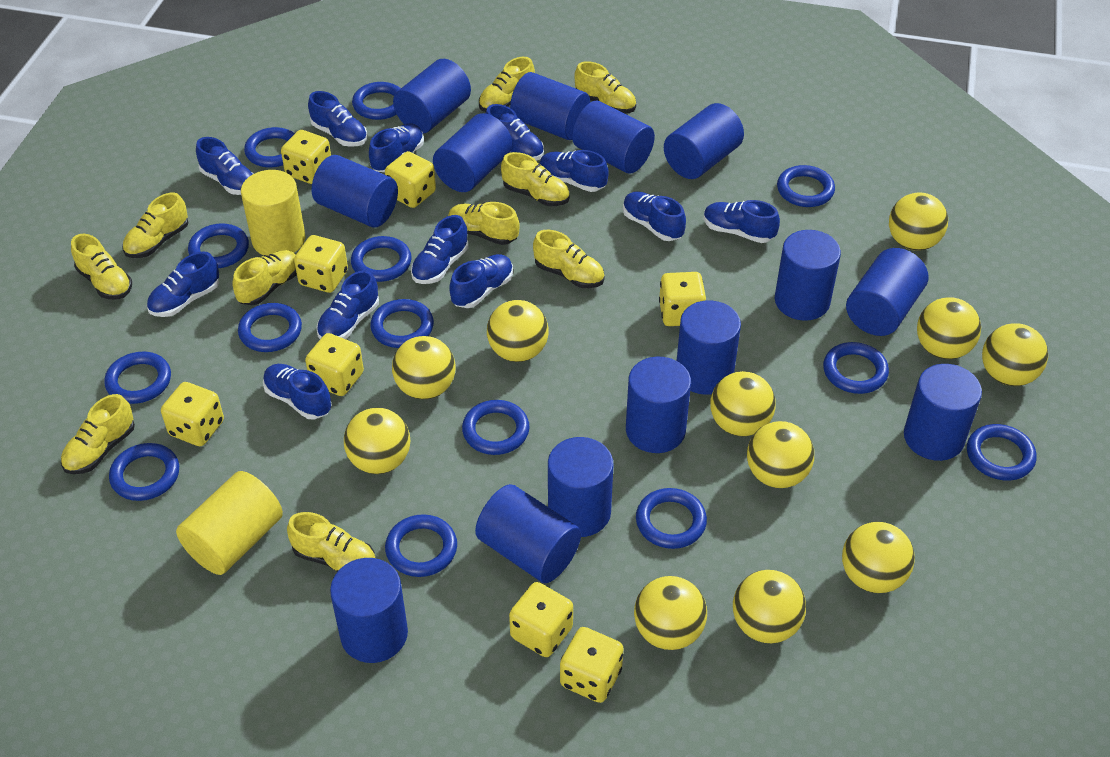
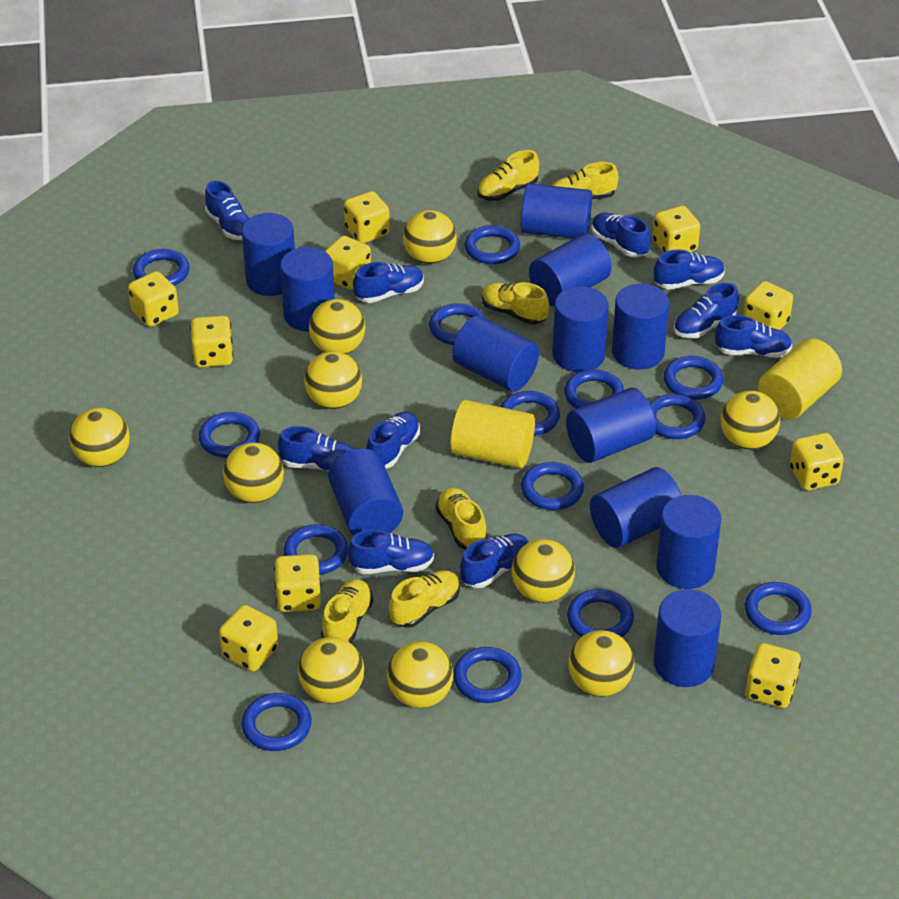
blue cylinder: [312,155,398,227] [330,558,408,663] [393,59,471,134] [433,113,512,192] [475,484,581,583] [510,72,590,140] [548,437,614,537] [572,101,655,174] [626,357,691,453] [664,103,744,179] [677,300,741,395] [775,230,841,321] [846,248,928,336] [904,364,982,461] = 14 -> [242,213,295,296] [280,247,335,331] [328,448,403,535] [452,316,539,392] [521,183,592,238] [529,233,612,307] [553,286,609,372] [566,388,656,463] [590,467,681,548] [612,284,669,370] [654,589,721,687] [656,495,721,589] = 12
blue shoe: [147,252,219,317] [196,137,254,195] [263,364,332,419] [308,91,368,147] [316,270,379,339] [369,123,424,172] [411,215,469,284] [449,254,513,308] [485,104,544,161] [539,150,609,192] [623,191,686,241] [704,200,780,243] = 12 -> [205,181,249,240] [278,426,354,472] [348,530,434,574] [353,262,424,303] [367,412,420,469] [460,533,529,588] [591,213,651,257] [654,249,725,289] [674,283,739,339] [715,315,792,358] = 10
yellow ball: [344,408,410,474] [392,336,456,399] [487,300,549,362] [634,576,707,650] [710,371,776,436] [733,570,806,643] [747,421,814,488] [842,522,915,593] [889,192,948,251] [917,297,981,359] [982,323,1048,386] = 11 -> [69,408,130,467] [223,442,284,503] [298,637,364,704] [304,351,362,409] [309,299,365,354] [387,641,453,708] [403,210,457,264] [512,539,575,603] [568,630,634,697] [721,391,780,450] = 10
yellow dice: [161,382,224,446] [281,130,331,184] [294,235,348,293] [305,333,364,396] [385,151,436,208] [509,582,573,657] [560,627,624,703] [659,272,706,326] = 8 -> [128,271,179,327] [190,316,233,367] [219,605,278,671] [274,554,321,612] [325,236,371,290] [344,191,390,243] [653,206,700,253] [743,281,793,330] [745,643,801,708] [790,433,844,490] = 10
yellow shoe: [61,394,135,474] [71,234,132,299] [122,193,188,258] [233,250,297,305] [287,512,376,572] [448,202,520,245] [479,57,535,112] [501,152,570,206] [533,230,605,288] [574,61,636,114] = 10 -> [321,579,373,643] [389,570,460,628] [435,487,487,550] [477,150,539,201] [482,282,549,325] [551,162,619,199] = 6

